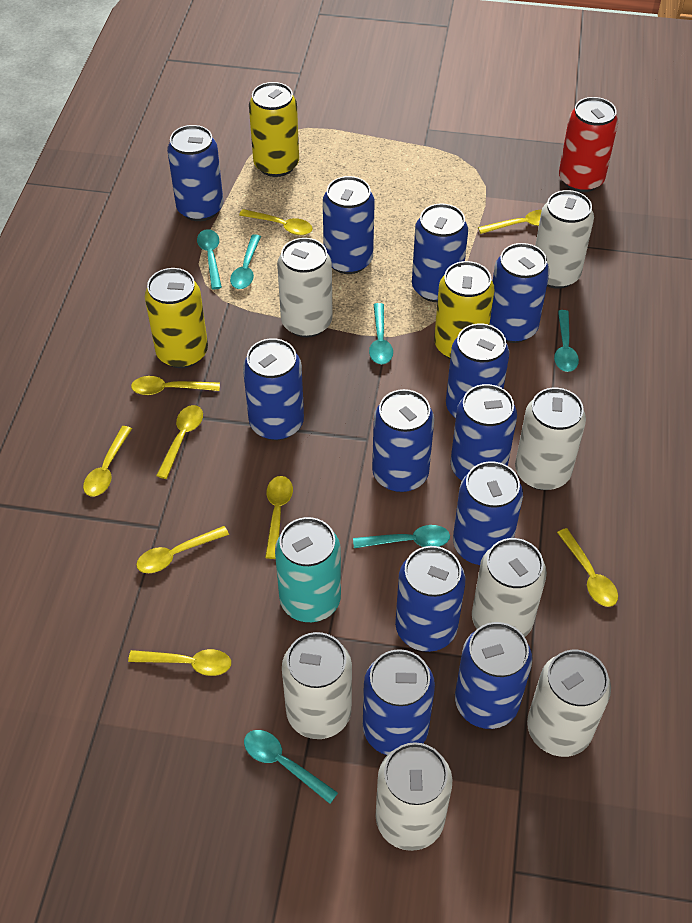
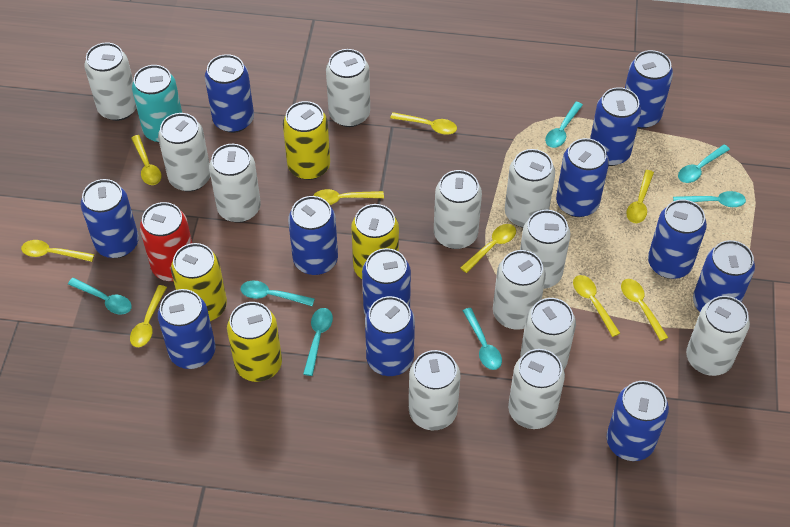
turquoise spoon: [197,229,222,289] [230,234,261,289] [244,730,338,804] [353,525,450,548] [369,303,393,364] [554,310,579,372] = 6 -> [68,278,132,315] [241,280,315,306] [303,308,333,376] [463,308,502,370] [545,102,583,148] [673,191,746,207] [678,144,730,183] = 7
white can: [277,238,333,338] [282,632,352,739] [375,742,453,851] [472,538,547,637] [515,388,586,490] [527,650,611,757] [535,190,594,289] = 7 -> [84,43,137,121] [158,113,210,192] [209,144,261,223] [326,49,370,127] [409,350,461,430] [434,170,482,249] [493,250,546,330] [505,149,555,228] [508,349,565,429] [520,210,570,289] [520,298,576,369] [686,296,750,376] = 12
yellow can: [145,268,208,368] [249,82,299,177] [434,261,494,359] = 3 -> [171,243,227,321] [227,302,282,382] [283,101,330,180] [351,204,399,279] = 4

